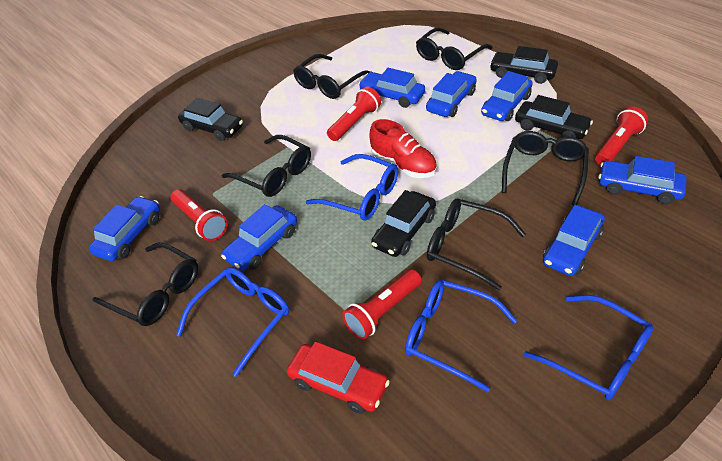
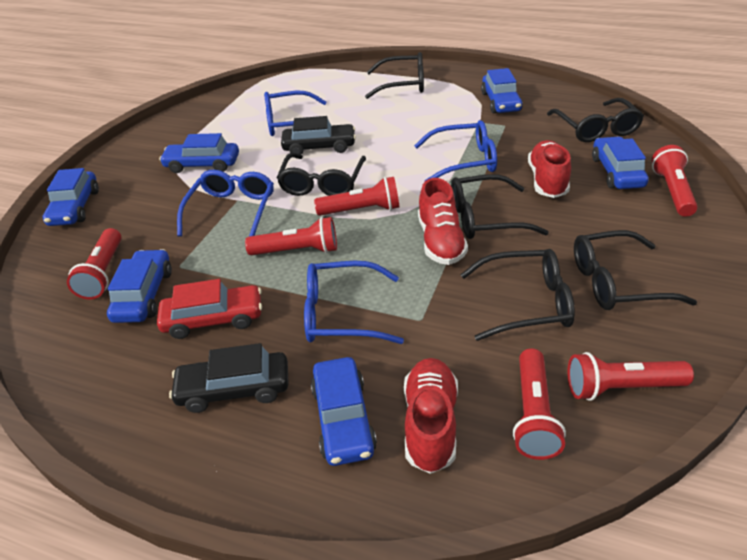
black car: [178,98,243,141] [371,190,436,257] [490,46,558,84] [515,95,593,139] = 4 -> [169,343,288,413] [281,116,356,155] = 2
blue car: [89,196,160,261] [221,204,297,271] [359,68,425,108] [426,71,477,117] [481,71,533,121] [543,205,605,276] [598,156,686,204] = 7 -> [43,168,99,226] [107,249,172,323] [159,133,239,173] [311,357,377,466] [481,68,523,113] [592,137,649,189] = 6
red flashlight: [171,189,227,241] [327,86,381,141] [342,269,422,340] [595,106,648,166] = 4 -> [67,228,122,299] [245,217,337,256] [314,177,399,216] [513,348,566,460] [567,352,694,401] [652,145,698,217] = 6
red shoe: [370,119,437,178] = 1 -> [404,358,458,474] [418,178,468,265] [528,140,571,198] = 3

